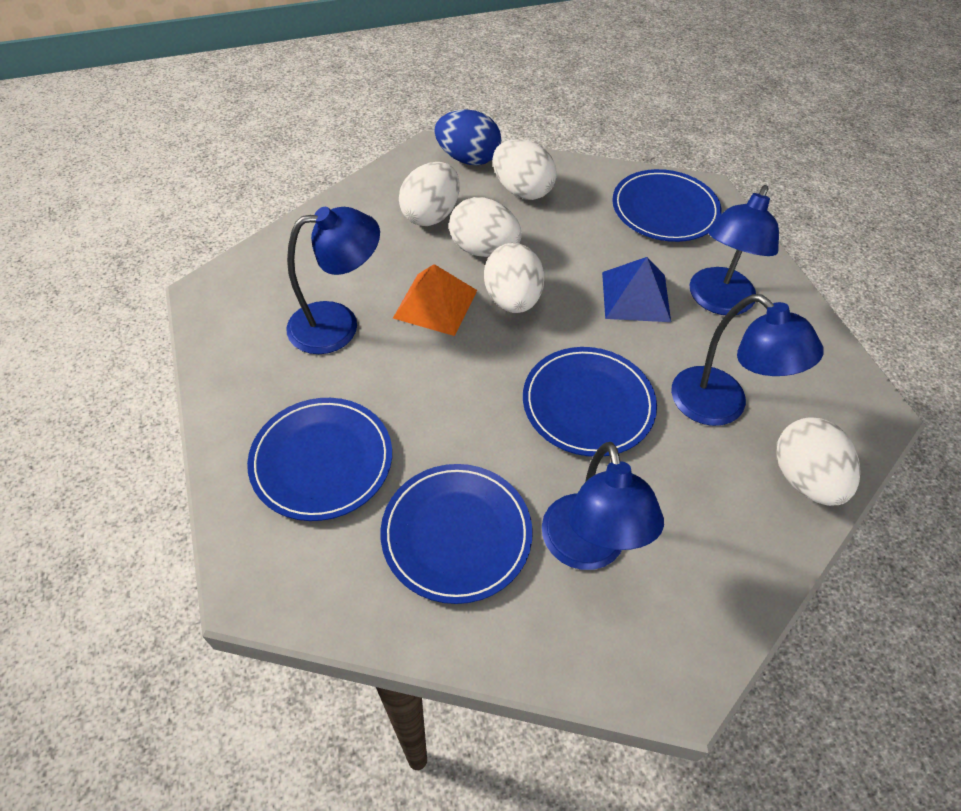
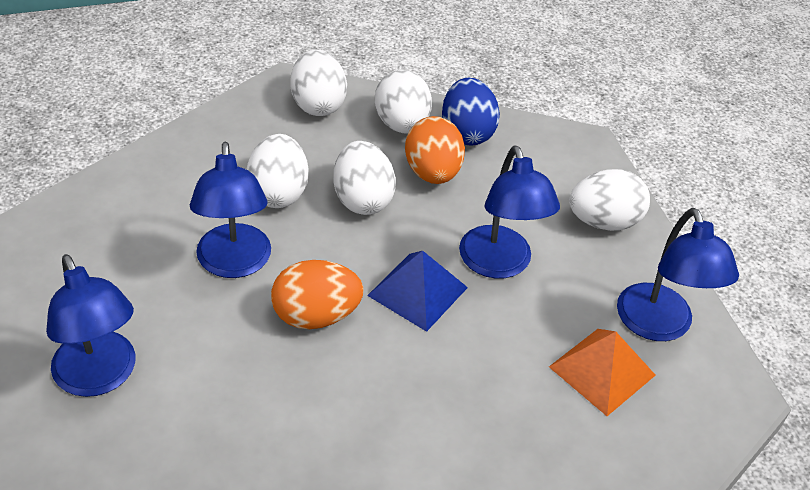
blue plate: [247,398,392,521] [380,464,533,604] [523,347,657,457] [612,169,721,242] = 4 -> none = 0
orange egg: none = 0 -> [271,260,364,329] [405,116,465,184] = 2

